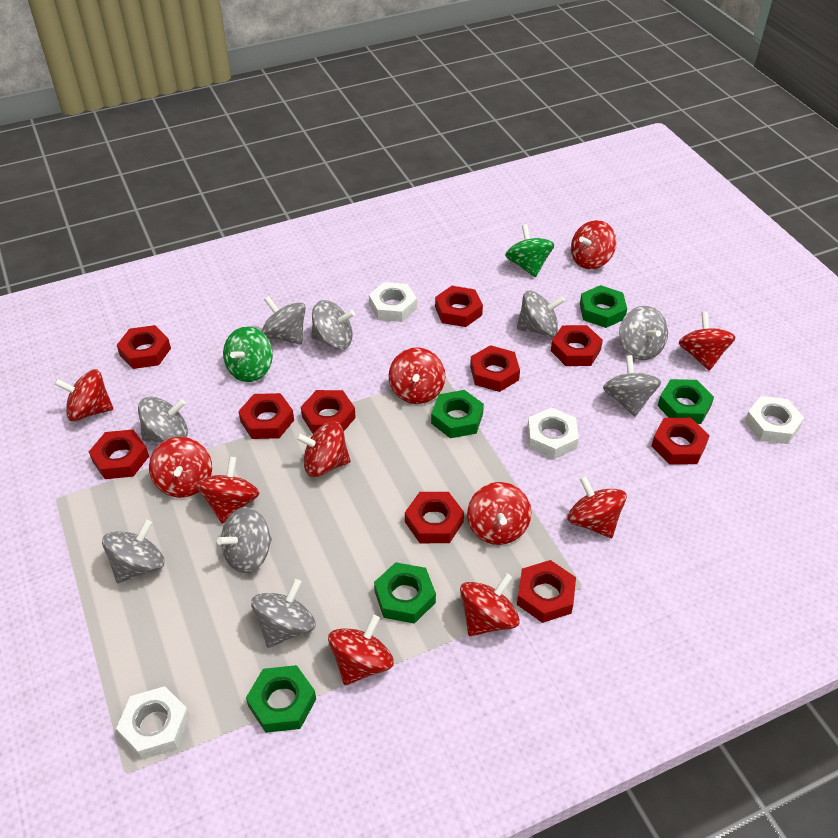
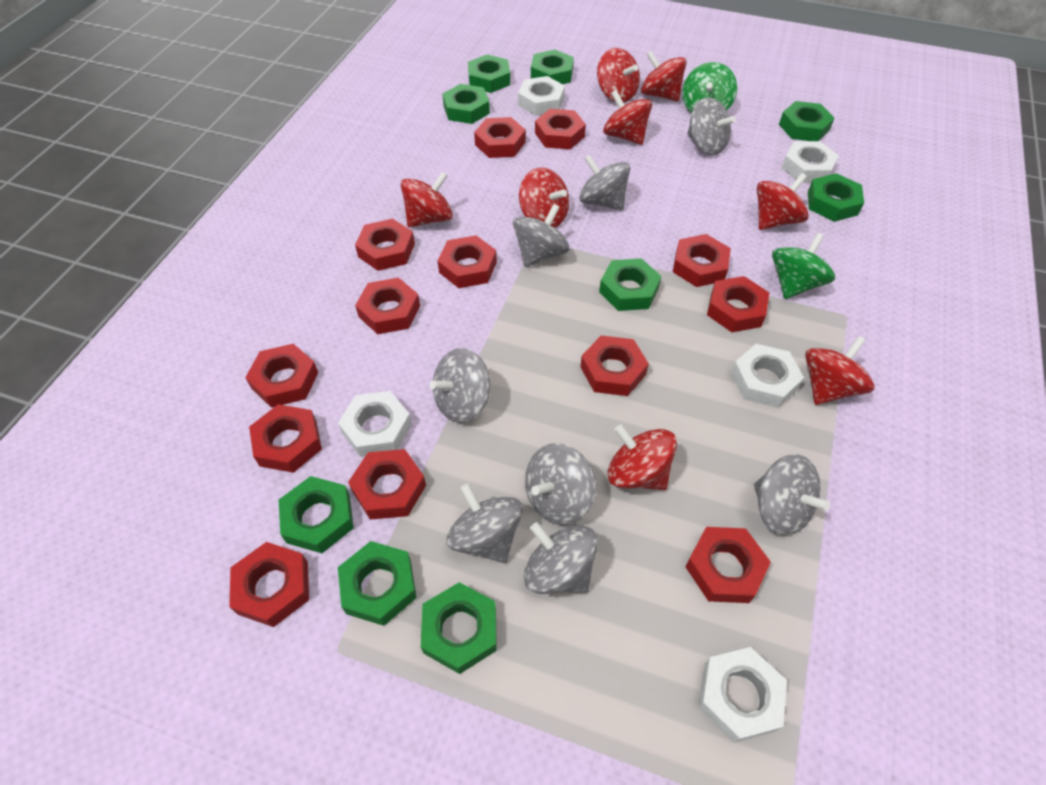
green nut: [246,665,316,733] [374,562,436,624] [431,390,484,438] [580,285,627,328] [658,379,714,424] = 5 -> [279,476,354,553] [338,541,417,626] [421,582,497,674] [442,84,490,124] [468,54,510,93] [531,49,574,84] [599,258,662,311] [779,101,835,141] [808,173,864,222] = 9
grey spinning top: [102,520,165,583] [138,396,188,443] [217,507,272,573] [251,579,316,648] [261,296,306,344] [311,300,355,349] [517,290,565,337] [603,355,661,417] [619,306,668,360] = 9 -> [430,348,490,423] [447,484,523,563] [513,204,570,267] [524,522,598,594] [525,443,596,525] [579,154,630,210] [687,97,736,155] [754,454,830,536] = 8
red nut: [89,430,149,479] [117,325,171,369] [238,393,294,439] [301,390,356,434] [405,492,464,543] [435,286,483,327] [470,345,520,392] [517,560,576,623] [551,325,603,366] [652,418,710,465] = 10 -> [229,542,309,627] [245,344,318,408] [249,404,322,473] [348,449,426,520] [355,219,415,271] [355,278,420,334] [438,235,497,288] [474,117,526,158] [535,109,586,149] [580,335,649,396] [673,234,731,287] [685,527,771,603] [707,276,769,332] = 13
red spinning top: [54,369,113,421] [149,437,212,498] [196,456,260,524] [296,421,351,477] [328,615,394,685] [389,347,445,404] [460,573,520,636] [467,482,531,545] [567,476,627,538] [571,220,616,270] [679,312,735,371] = 11 -> [401,171,453,228] [519,167,569,228] [597,48,640,102] [603,90,652,145] [608,424,677,490] [641,51,687,101] [757,173,809,230] [805,336,875,405] = 8
white nut: [116,686,190,760] [369,282,417,322] [527,407,579,459] [745,396,804,444] = 4 -> [338,391,412,457] [518,76,565,116] [698,647,787,743] [731,344,804,408] [782,141,839,183] = 5

